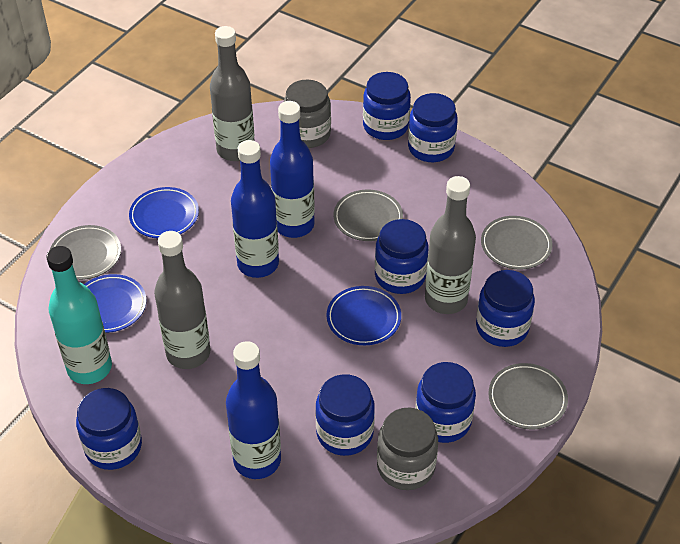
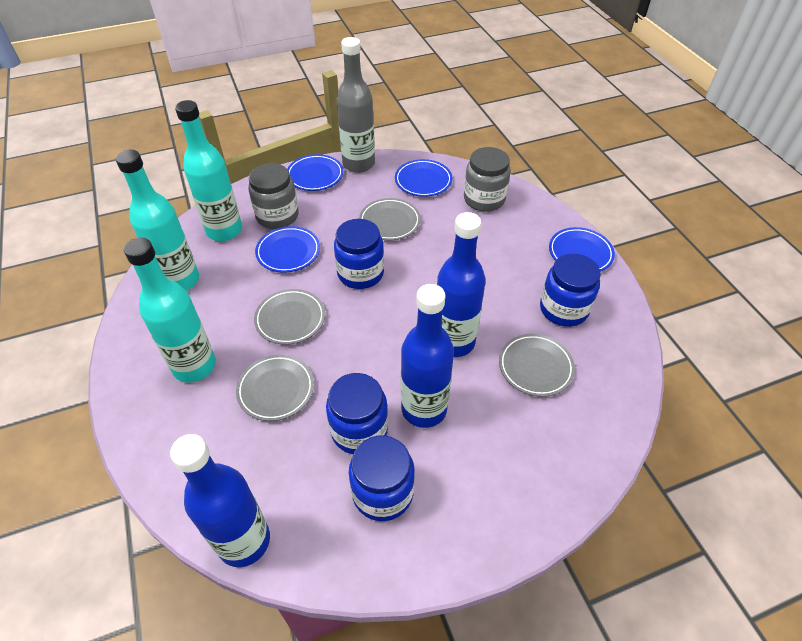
blue jar: [76,388,142,470] [316,374,375,456] [363,72,411,140] [375,219,428,294] [408,93,458,162] [415,362,476,443] [476,270,535,347] = 7 -> [326,373,388,454] [334,219,384,289] [349,436,415,521] [540,254,601,327] = 4
blue plate: [84,274,147,333] [129,187,199,238] [326,286,401,345] = 3 -> [255,226,320,273] [287,154,344,191] [395,159,452,197] [549,227,615,272] = 4
grey bottle: [154,231,210,369] [210,26,255,161] [425,176,476,314] = 3 -> [337,37,375,173] = 1
turquoise bottle: [46,246,112,384] = 1 -> [115,150,199,291] [124,238,216,383] [175,100,242,241] = 3

